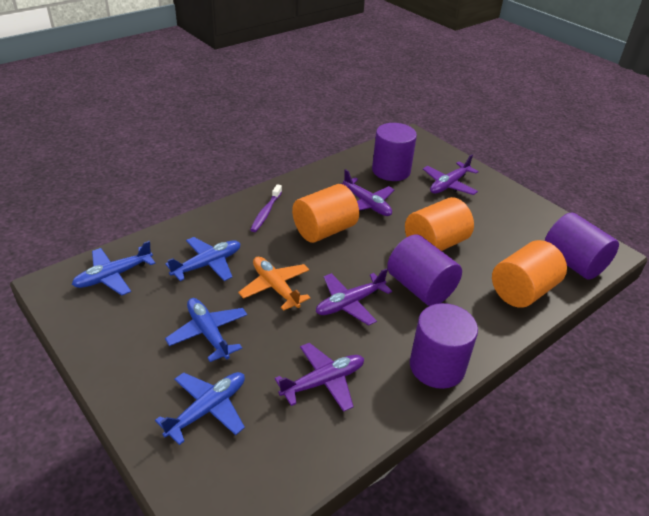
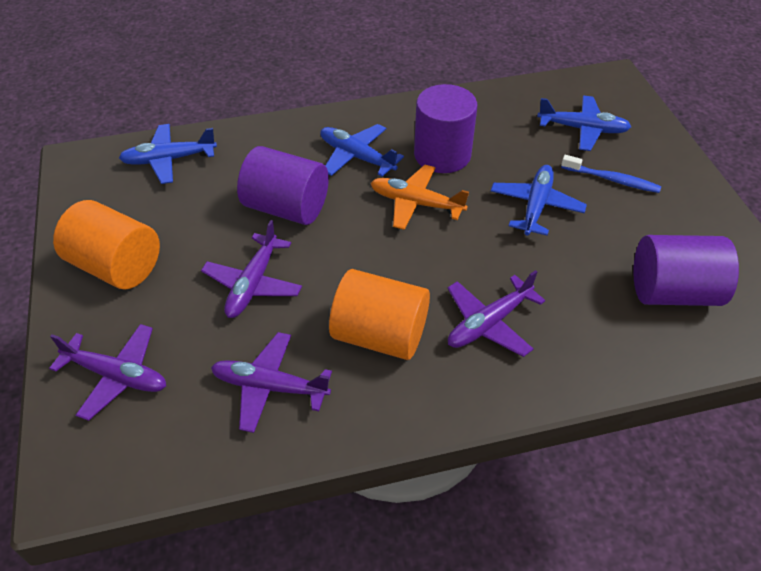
blue toothbrush: none = 0 -> [561,155,661,193] = 1
orange cylinder: [292,184,359,243] [405,197,474,251] [492,240,567,308] = 3 -> [53,200,160,289] [329,269,430,360] = 2
purple cylinder: [372,123,417,181] [387,235,462,306] [410,303,478,389] [544,212,619,280] = 4 -> [237,146,329,225] [414,84,477,173] [633,235,739,306] = 3
purple toothbrush: [250,184,282,232] = 1 -> none = 0

